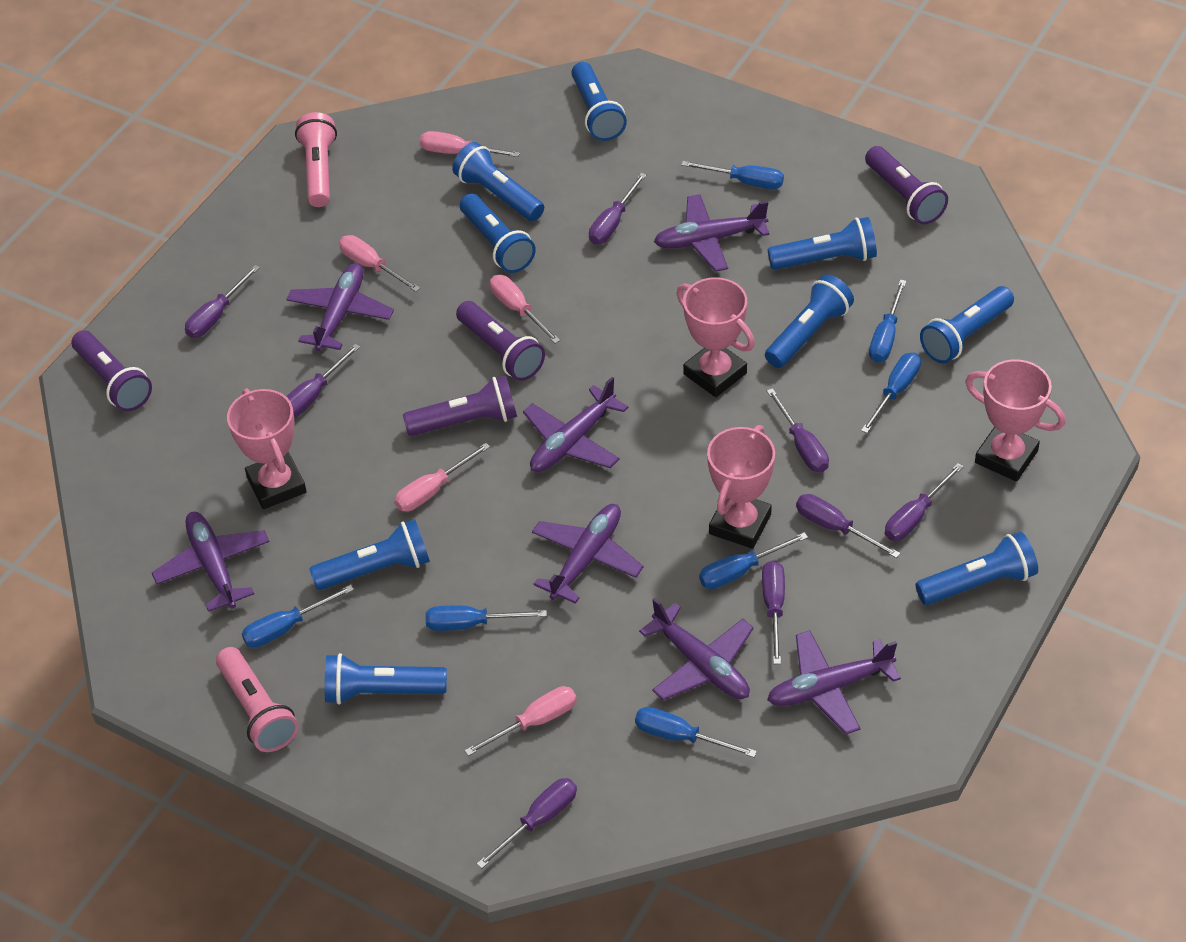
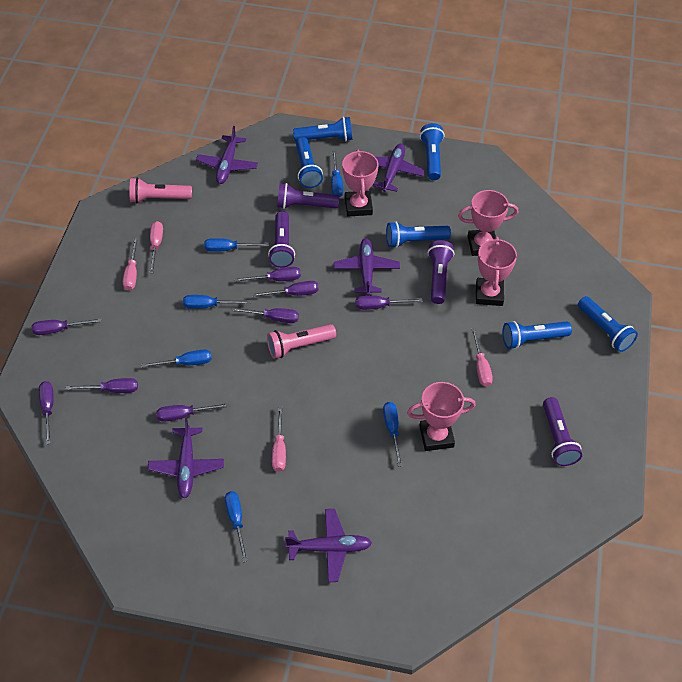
blue flashlight: [309,519,430,590] [325,653,447,704] [452,142,544,221] [460,194,536,273] [571,62,627,141] [765,274,854,368] [768,217,877,270] [916,532,1038,605] [920,286,1014,363] = 9 -> [293,117,352,141] [296,137,323,188] [386,221,451,248] [420,123,444,180] [503,321,572,349] [578,296,638,352] = 6
blue screwdriver: [242,585,354,648] [425,605,547,631] [635,707,757,757] [681,161,784,189] [699,532,808,589] [861,353,921,433] [869,279,906,363] = 7 -> [141,349,212,368] [183,295,251,309] [204,238,269,252] [225,491,248,562] [331,151,343,197] [383,402,402,467] = 6
pink screwdriver: [339,235,420,292] [394,443,490,512] [420,131,520,157] [464,686,577,756] [490,275,560,344] = 5 -> [123,238,138,291] [150,221,163,273] [272,406,286,472] [471,328,493,387] = 4
purple plane: [152,512,270,612] [286,263,394,351] [523,377,628,472] [532,504,644,604] [639,598,754,700] [654,194,769,272] [767,630,901,734] = 7 -> [148,417,224,499] [196,126,258,184] [285,509,372,582] [334,238,400,296] [373,144,425,192] = 5

